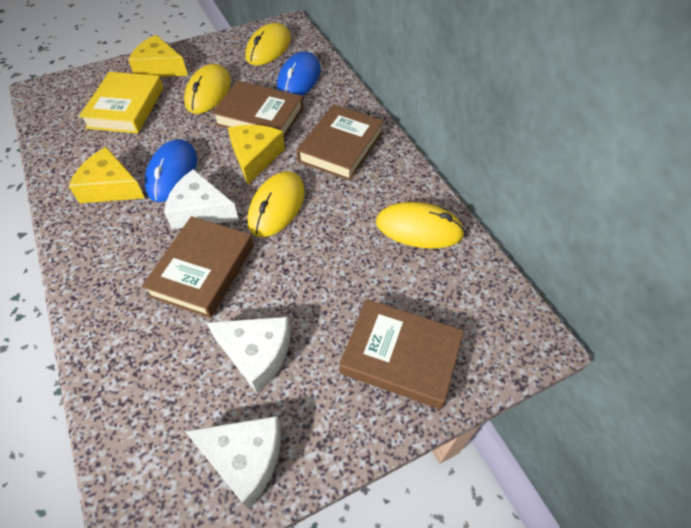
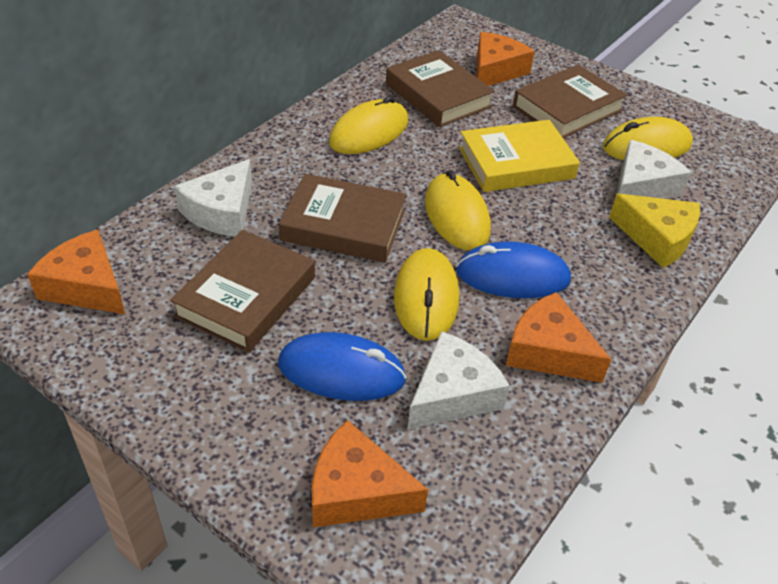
orange cheese: none = 0 -> [27,230,125,314] [312,420,428,527] [477,32,535,86] [506,292,611,383] = 4
yellow cheese: [69,147,145,203] [128,35,188,77] [228,125,285,185] = 3 -> [609,194,700,268] = 1

